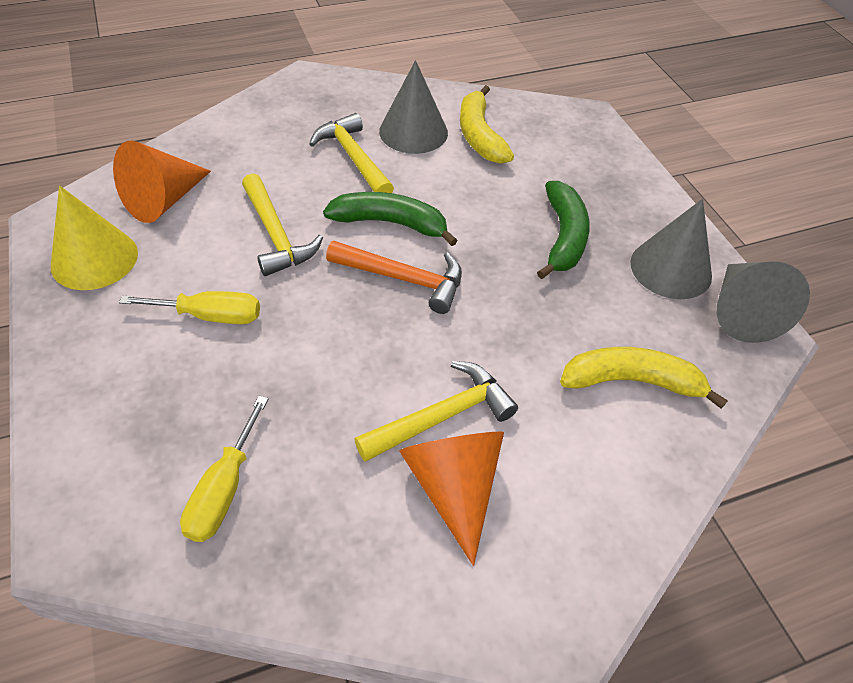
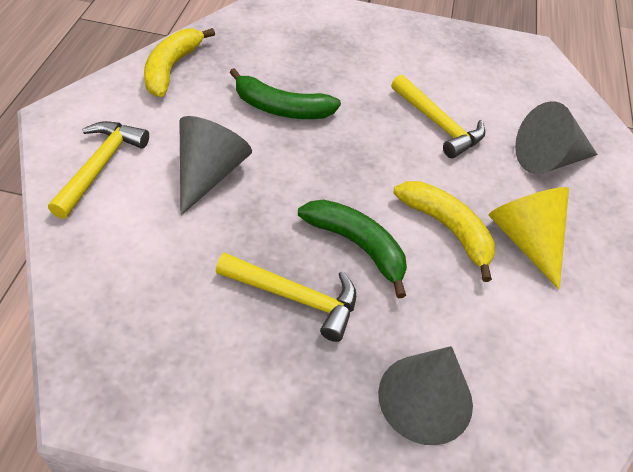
orange cone: [113,140,211,223] [399,432,504,566] = 2 -> none = 0
orange hammer: [326,241,462,314] = 1 -> none = 0
yellow screwdriver: [119,291,260,324] [180,396,268,542] = 2 -> none = 0

